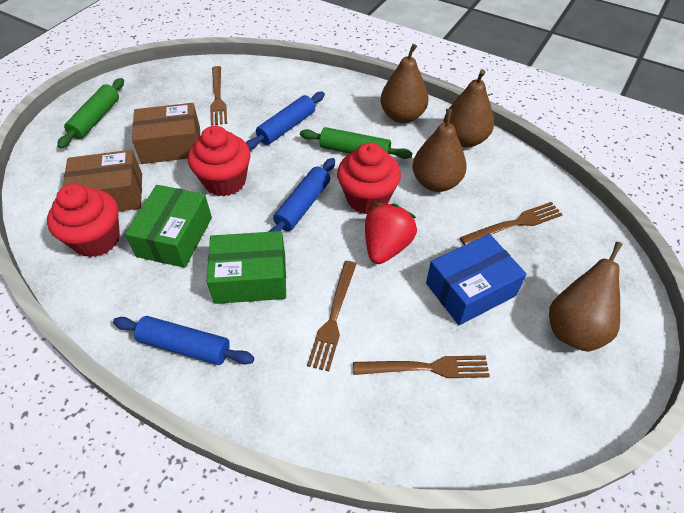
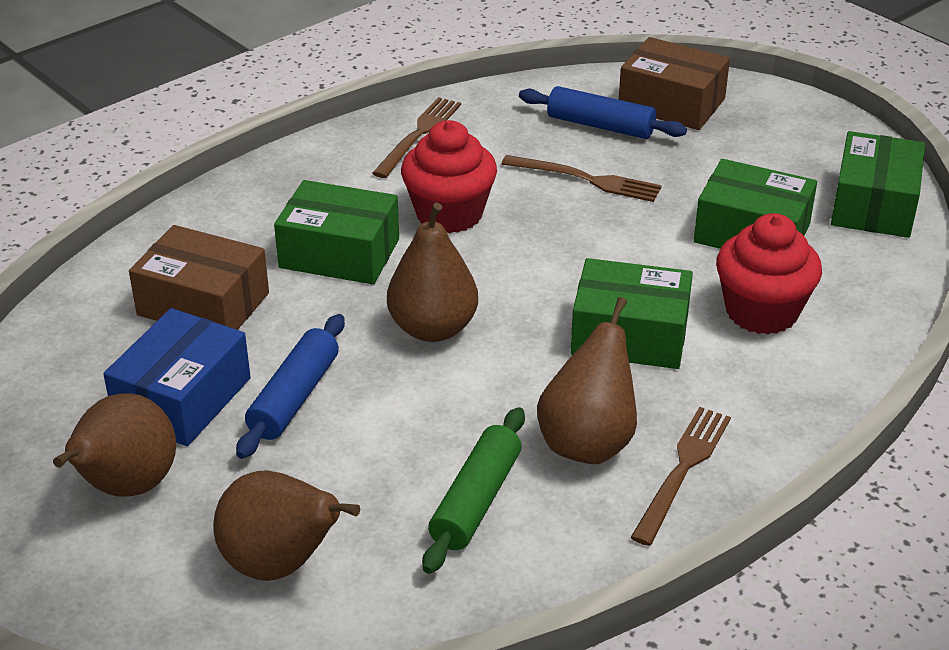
blue rolling pin: [113,316,254,365] [246,92,325,150] [268,158,335,232] = 3 -> [236,314,345,459] [519,86,687,139] = 2
brown fork: [210,66,227,126] [307,261,356,371] [353,355,490,378] [460,202,563,245] = 4 -> [372,97,461,178] [502,155,662,202] [630,407,731,546] = 3
green box: [125,185,212,268] [207,231,286,304] = 2 -> [274,180,399,285] [571,258,693,369] [694,159,817,249] [831,131,925,238] = 4
green rolling pin: [57,78,124,148] [300,127,412,159] = 2 -> [422,407,525,574] = 1
red cupcake: [47,184,120,257] [188,126,251,197] [337,143,401,214] = 3 -> [401,120,497,233] [716,213,822,335] = 2
red strawberry: [365,203,417,264] = 1 -> none = 0

